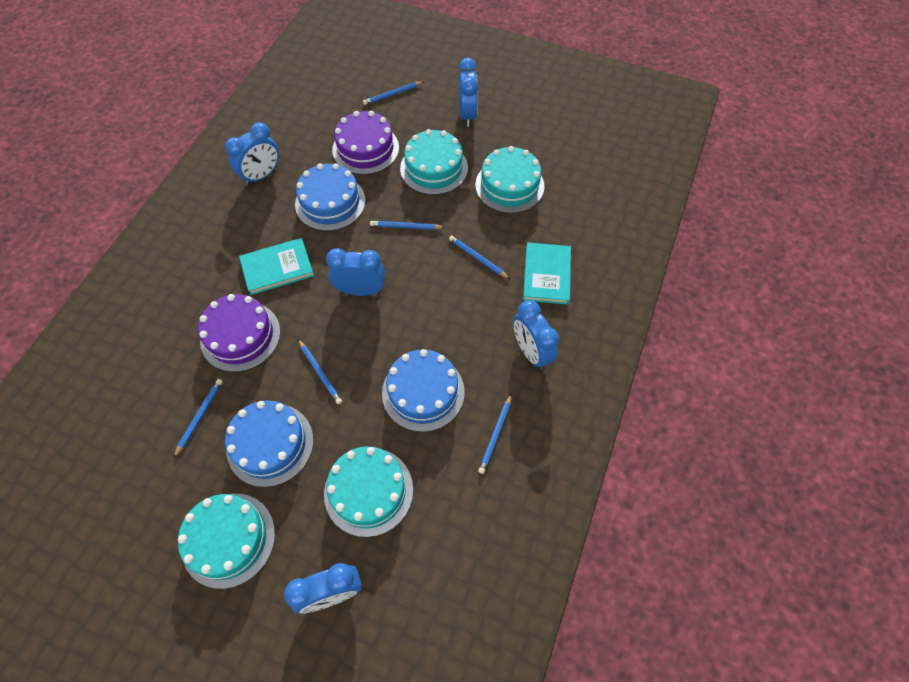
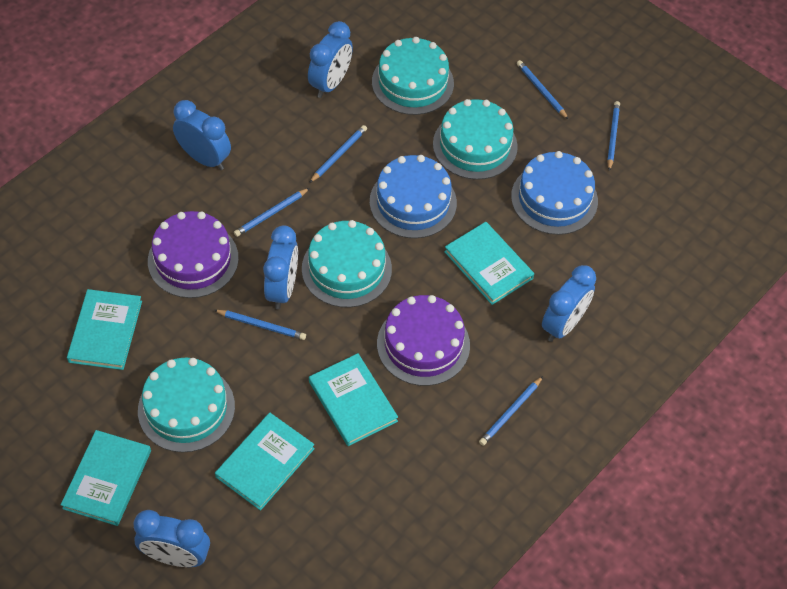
blue cake: [225,401,313,487] [295,163,366,231] [382,349,465,432] = 3 -> [370,155,457,238] [511,151,598,235] = 2
turquoise book: [239,238,314,295] [523,243,571,305] = 2 -> [61,430,151,526] [67,289,142,370] [215,413,315,511] [309,353,398,446] [444,222,534,305] = 5

